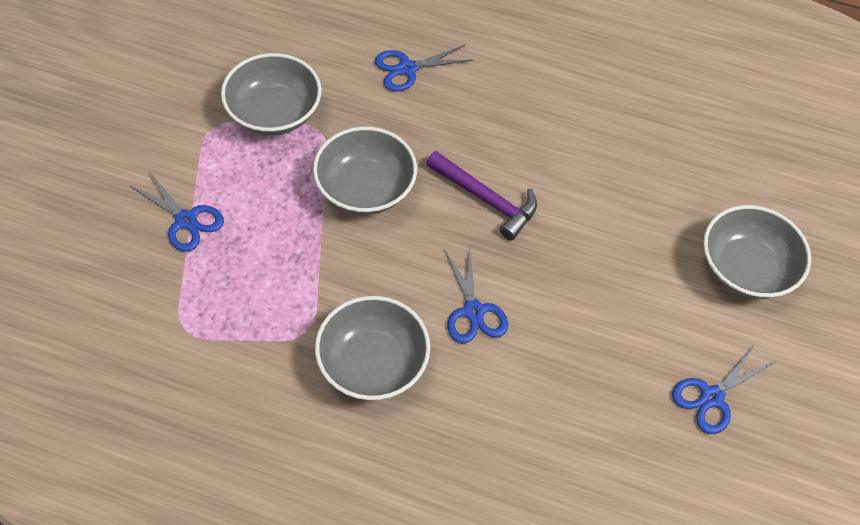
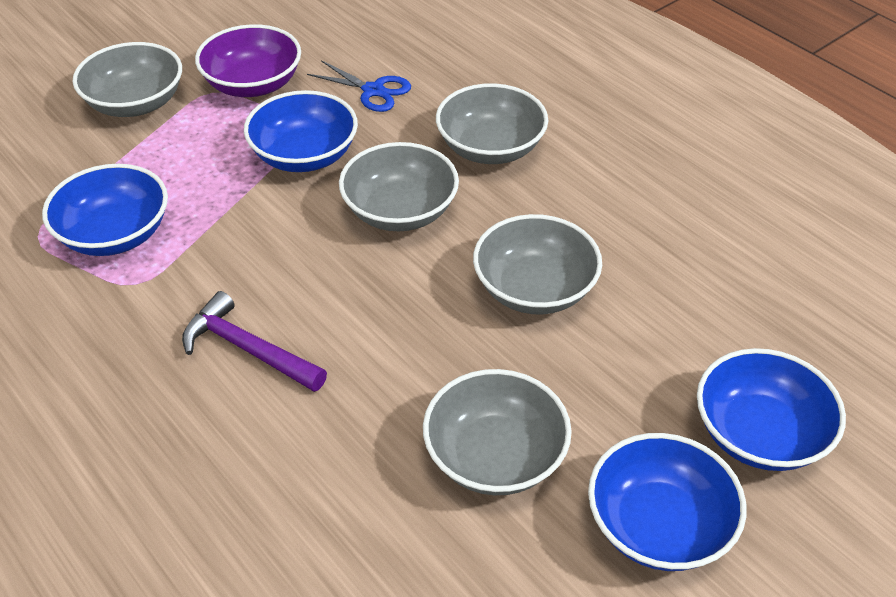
blue bowl: none = 0 -> [42,164,168,256] [244,90,358,172] [588,433,747,571] [697,348,846,471] = 4
blue scissors: [129,171,224,252] [375,45,473,91] [445,246,508,344] [672,344,775,434] = 4 -> [307,60,411,112] = 1
grey bowl: [221,53,322,135] [313,127,417,215] [315,296,430,400] [703,205,811,299] = 4 -> [73,42,182,117] [339,142,459,231] [423,369,572,495] [436,83,548,164] [473,214,602,315] = 5
purple bowl: none = 0 -> [195,24,301,97] = 1

